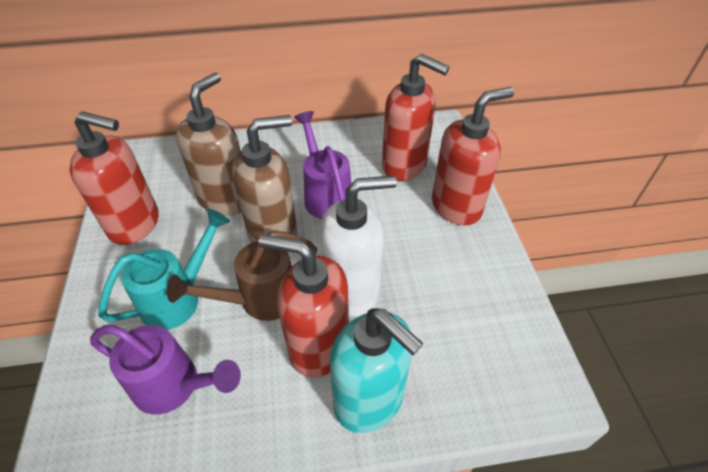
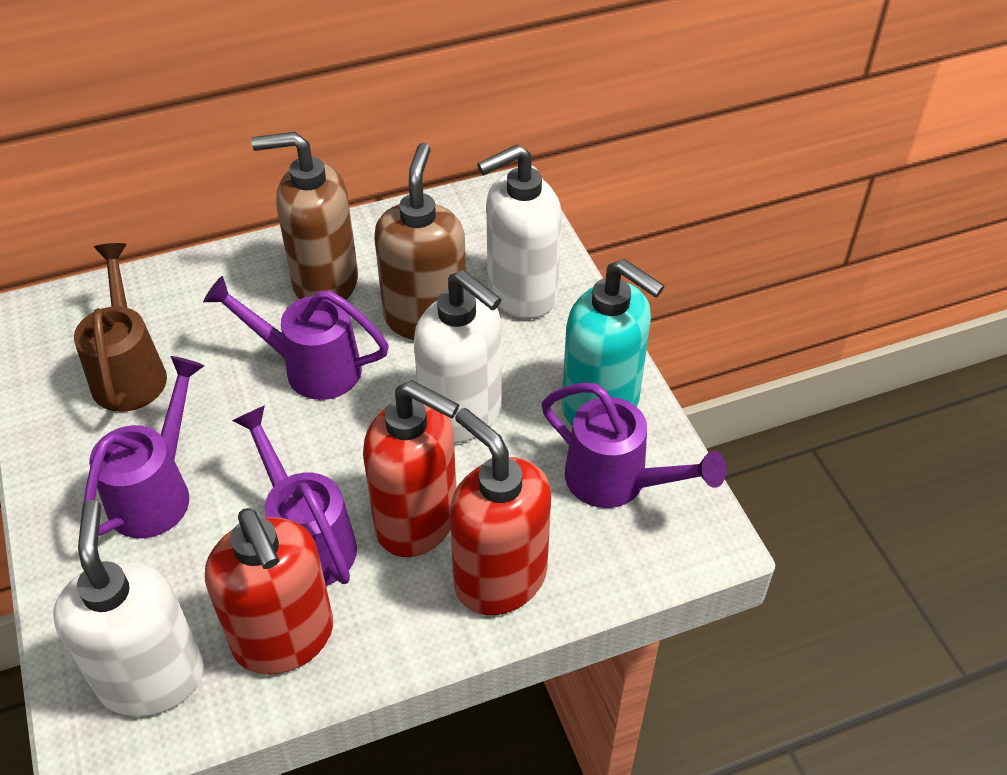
purple watering can: [90,325,241,415] [294,111,351,219] = 2 -> [83,356,204,538] [203,276,389,400] [232,405,357,586] [542,383,727,508] = 4
red soap dispenser: [70,111,159,245] [259,234,349,378] [382,54,450,181] [432,87,514,225] = 4 -> [205,508,333,675] [363,380,459,557] [450,408,551,615] = 3
turquoise watering can: [99,209,230,330] = 1 -> none = 0
white soap dispenser: [320,175,397,317] = 1 -> [53,500,204,717] [414,269,502,444] [477,145,562,319] = 3

